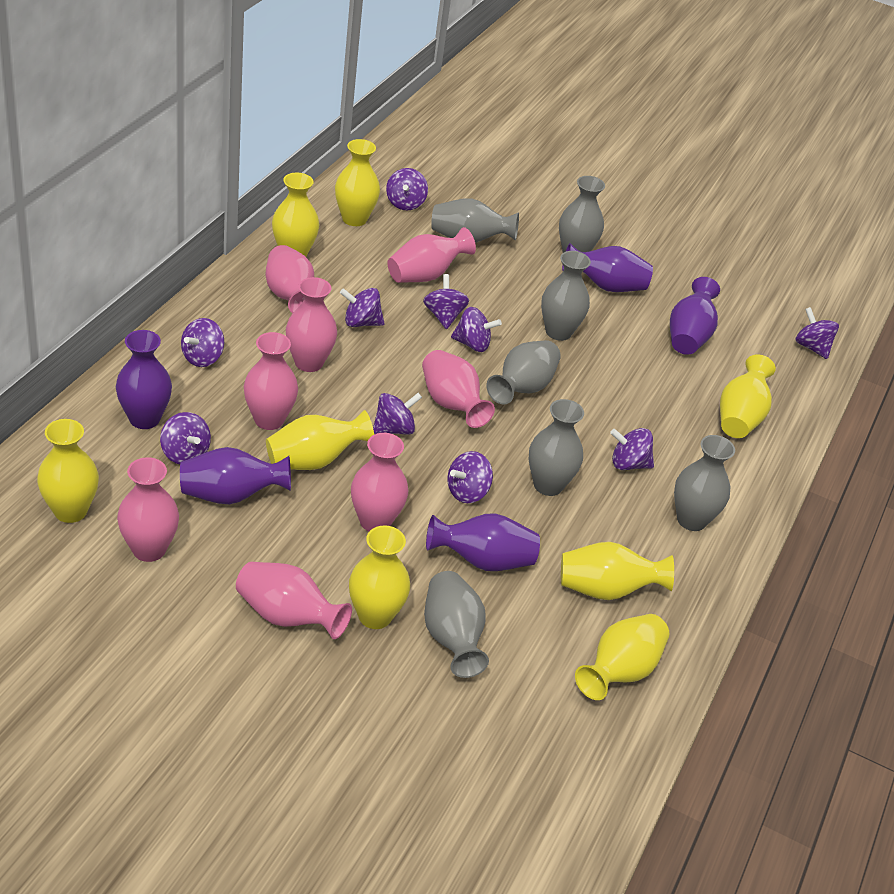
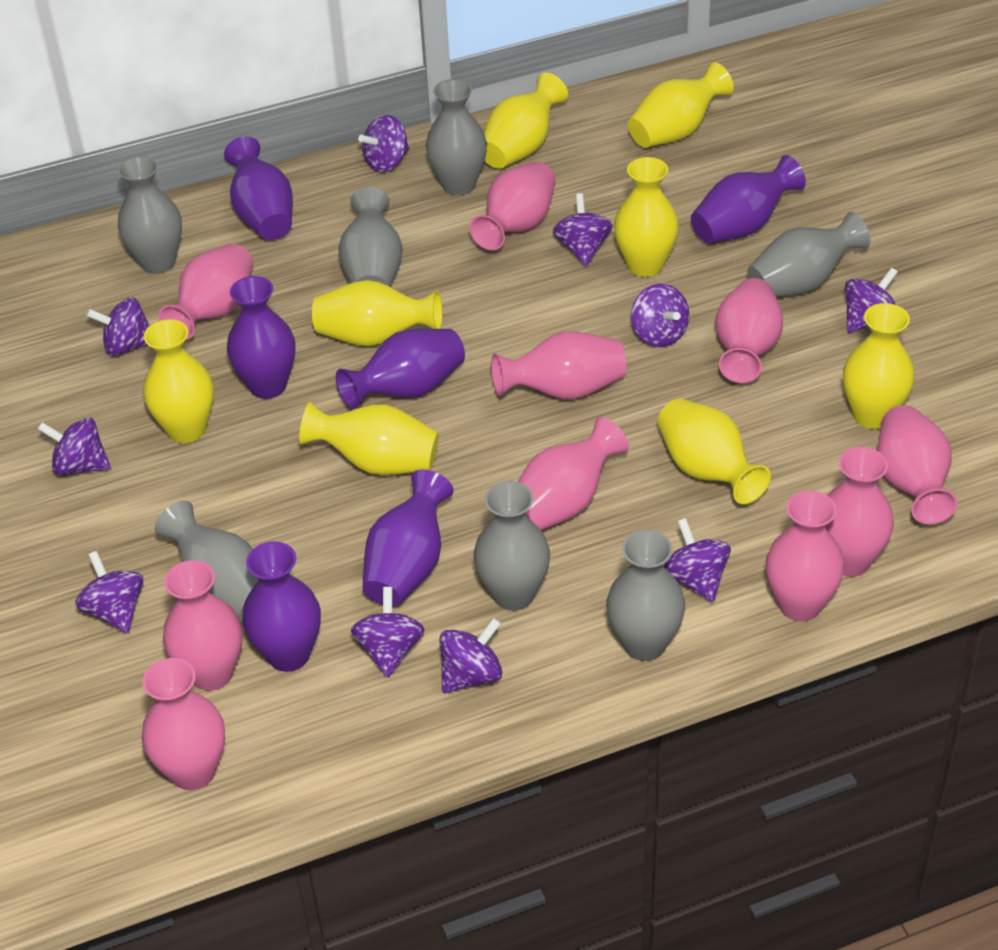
pink vase: [117,457,179,562] [236,562,352,639] [244,332,298,430] [266,245,314,314] [286,277,337,372] [351,433,408,531] [388,227,476,283] [422,350,495,428] = 8 -> [142,658,225,790] [159,243,253,340] [163,560,242,691] [470,162,555,250] [491,331,626,400] [518,417,629,530] [715,278,783,383] [766,491,844,621] [824,447,894,577] [877,405,958,524] = 10
purple vase: [116,330,172,429] [180,447,291,504] [426,513,540,571] [562,243,653,292] [670,277,720,355] = 5 -> [224,136,293,240] [227,276,295,399] [242,541,321,672] [336,329,465,409] [362,469,454,606] [691,155,806,244] = 6

